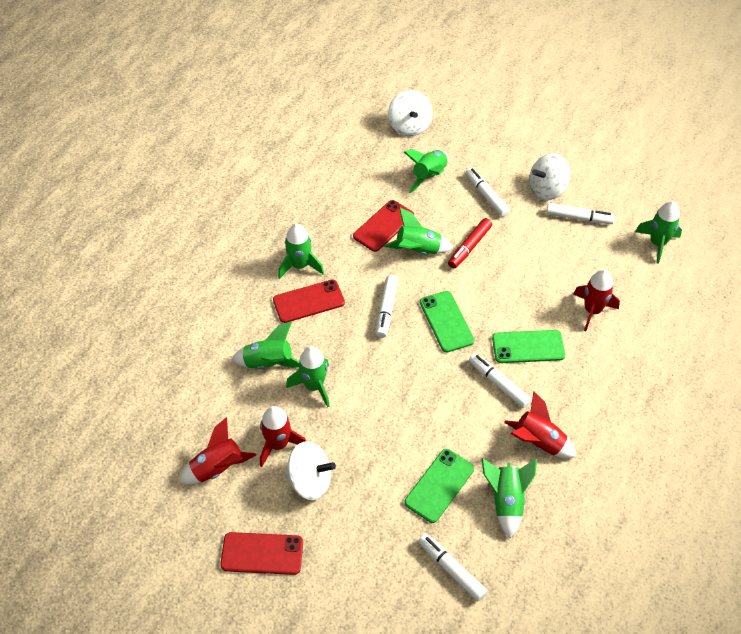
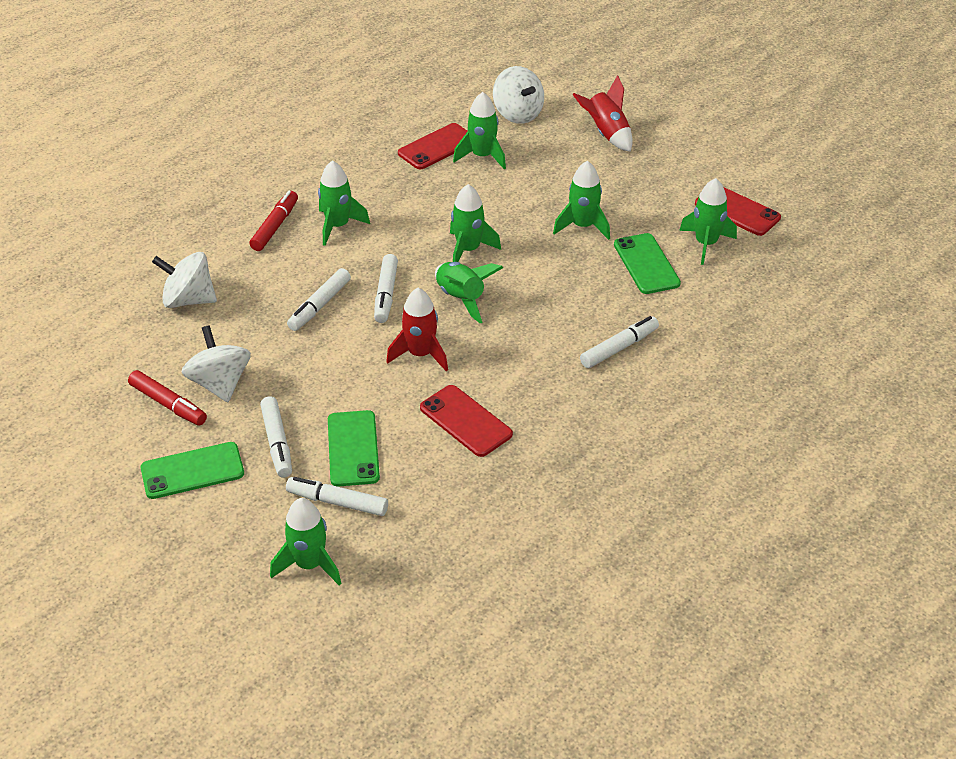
red marker: [448,218,492,268] = 1 -> [128,370,207,426] [249,191,298,251] = 2
red rocket: [179,417,256,484] [260,406,306,467] [504,391,577,458] [573,269,620,331] = 4 -> [386,288,448,371] [572,75,633,152] = 2

